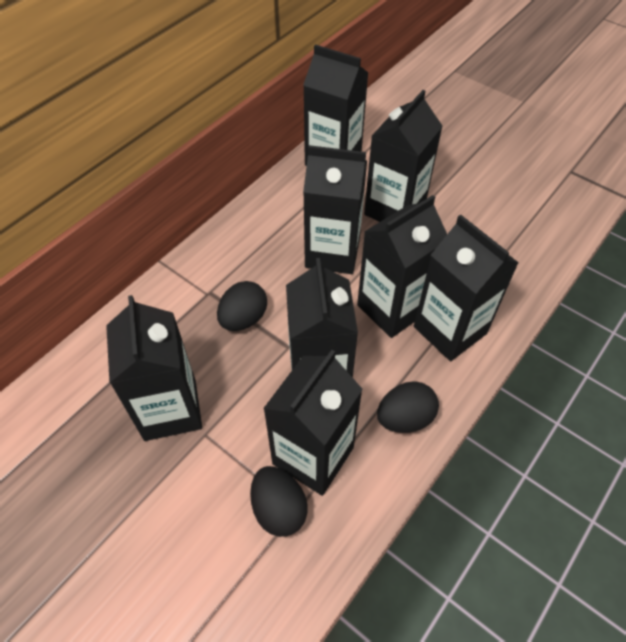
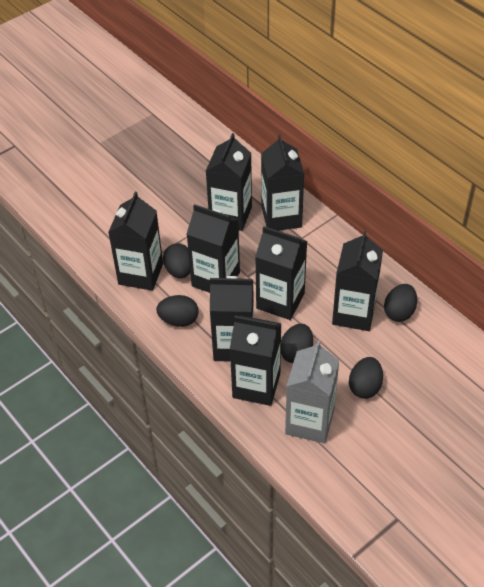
black egg: [217,281,267,331] [250,466,307,537] [377,382,439,433] = 3 -> [156,295,199,327] [163,243,190,278] [281,324,313,363] [349,357,383,399] [384,284,417,322] = 5
grey carton: none = 0 -> [285,340,339,444] = 1

